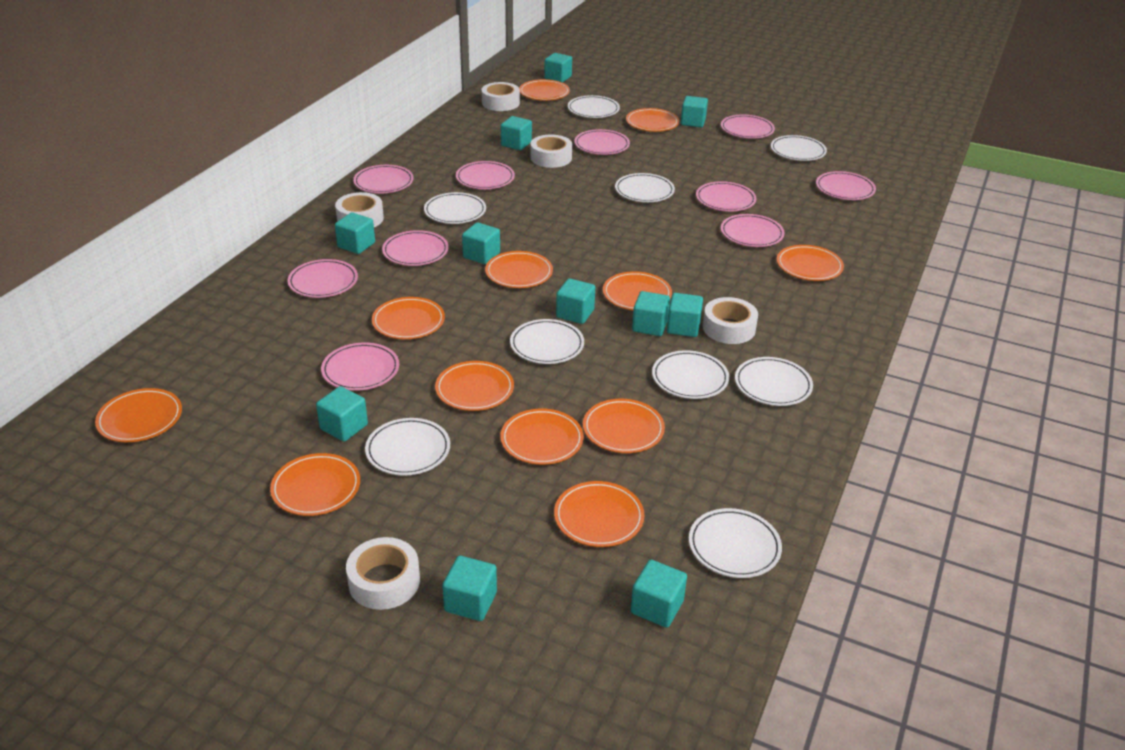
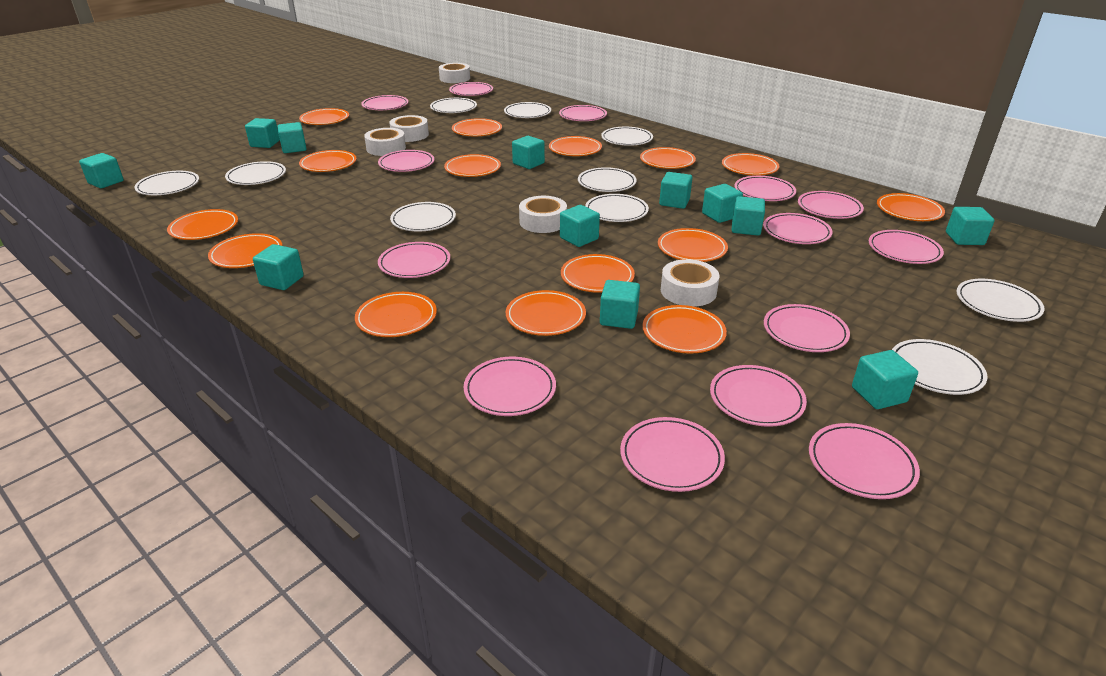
orange plate: [95,388,182,442] [270,453,360,516] [372,297,445,339] [435,361,514,411] [485,251,553,288] [500,409,584,465] [519,79,570,101] [554,481,644,547] [583,399,665,453] [603,271,672,310] [626,108,679,132] [777,245,844,281] = 12 -> [167,209,238,240] [208,233,282,268] [299,108,349,125] [299,150,356,172] [355,292,437,337] [444,154,501,177] [452,118,502,136] [506,290,586,336] [549,136,602,156] [561,254,635,293] [640,147,696,169] [643,305,727,353] [658,228,728,262] [722,153,779,176] [877,193,945,221] = 15
pink plate: [288,259,358,298] [321,343,399,391] [353,165,414,193] [382,230,449,266] [456,161,515,189] [574,129,630,155] [696,181,757,211] [721,115,775,139] [721,214,785,247] [816,171,876,200] = 10 -> [361,95,408,110] [378,150,434,172] [378,242,450,278] [449,82,493,96] [464,357,556,416] [559,105,607,121] [620,417,725,492] [710,365,807,427] [734,176,796,201] [763,213,833,244] [764,304,850,352] [798,191,864,219] [809,423,920,499] [869,230,944,264] = 14
turquoise cube: [316,386,368,442] [335,212,375,254] [442,556,497,621] [462,222,500,264] [501,116,532,150] [544,53,572,83] [556,279,595,324] [631,560,687,628] [632,291,670,336] [667,293,703,337] [681,96,708,127] = 11 -> [79,153,124,188] [245,118,280,148] [253,244,304,290] [277,122,307,153] [512,136,545,169] [560,205,600,247] [600,280,640,329] [659,172,693,209] [702,184,743,223] [732,196,765,236] [852,350,918,409] [946,207,995,245] = 12
white plate: [365,418,450,475] [424,192,486,224] [510,319,584,364] [568,95,620,118] [615,173,675,202] [652,350,729,399] [689,508,782,578] [735,357,813,406] [771,135,827,161] = 9 -> [134,171,199,195] [225,161,286,185] [390,202,456,231] [430,98,477,113] [504,102,551,118] [578,167,637,192] [585,194,649,222] [601,127,653,146] [892,339,988,395] [956,279,1045,322] = 10

